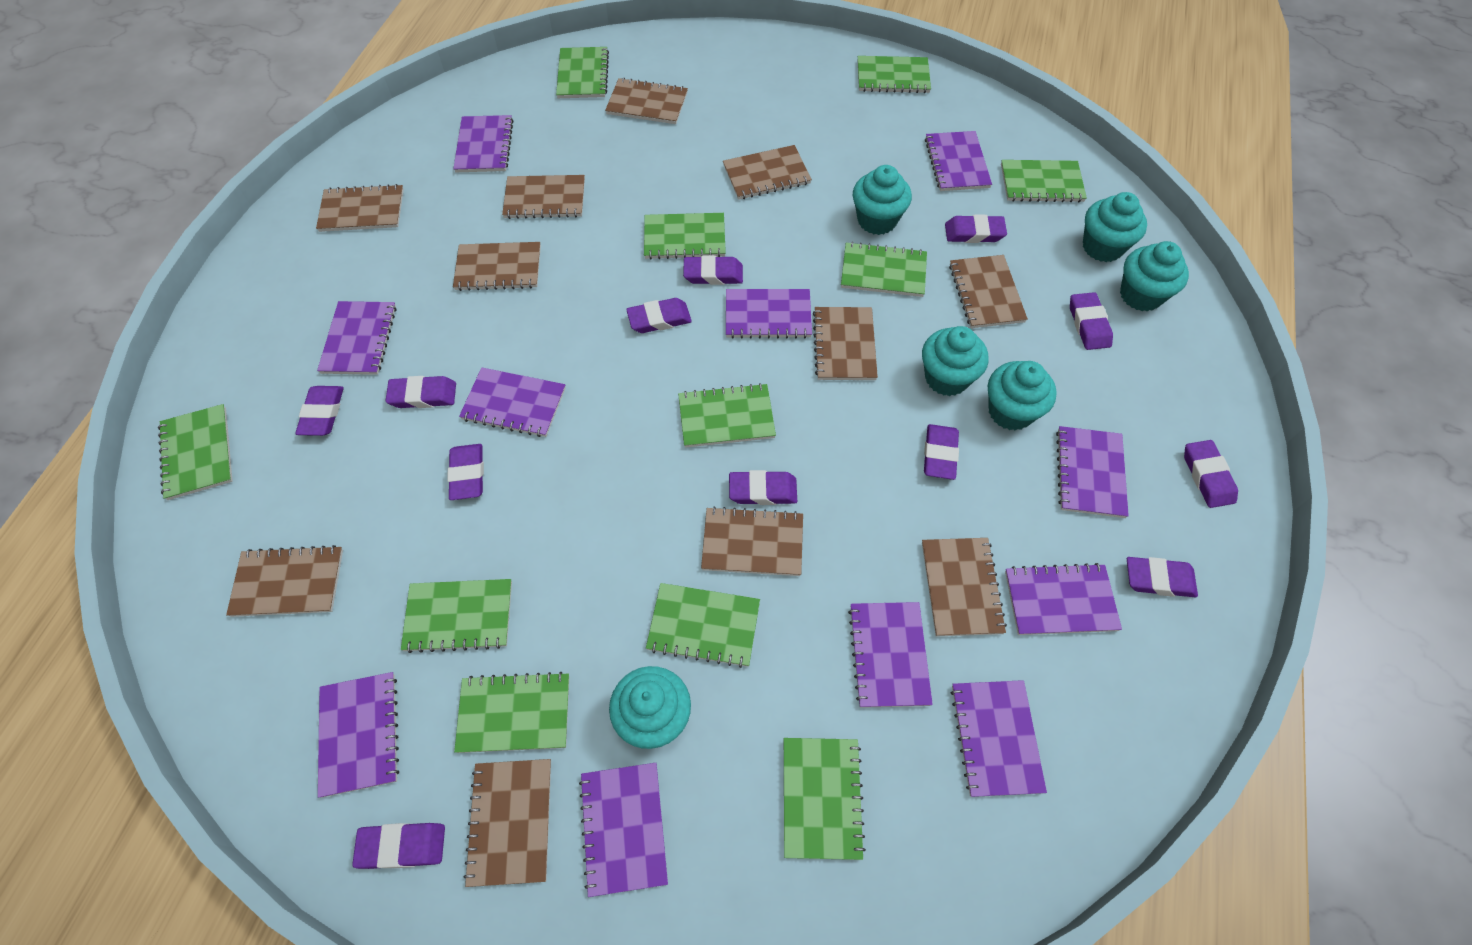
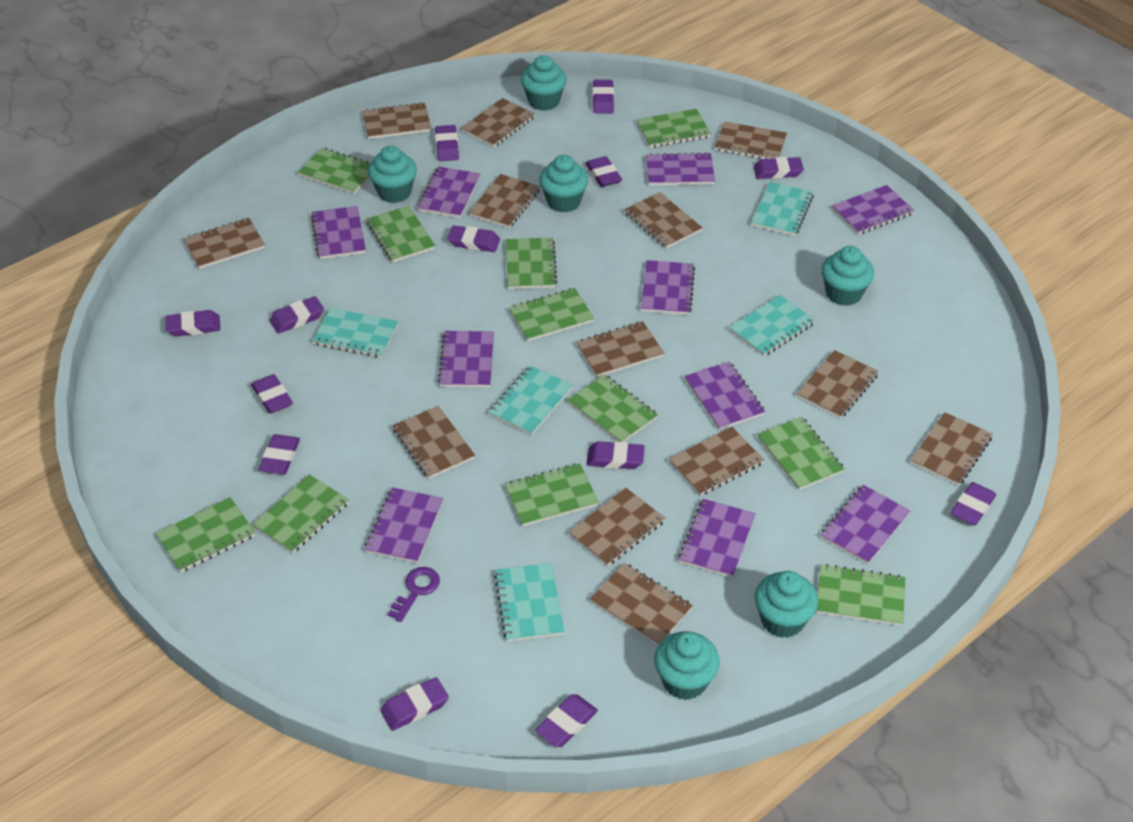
brown notebook: [226,545,343,617] [316,184,404,232] [453,242,541,291] [464,759,551,887] [502,175,585,219] [605,78,688,124] [701,506,803,576] [723,145,812,200] [813,307,878,380] [922,538,1007,637] [949,255,1028,328] = 11 -> [183,218,265,269] [362,102,431,139] [392,406,475,479] [461,98,535,147] [469,174,540,228] [569,488,665,566] [576,321,664,377] [590,563,693,645] [624,192,703,248] [669,427,764,496] [715,121,787,159] [797,350,879,419] [911,412,993,486] = 13
purple eraser: [295,386,344,436] [352,823,445,869] [386,376,456,408] [448,444,484,500] [626,298,692,333] [683,255,743,285] [729,470,797,505] [924,424,959,480] [945,215,1007,243] [1070,292,1113,350] [1127,557,1198,598] [1184,440,1238,508] = 12 -> [165,310,221,337] [251,374,293,414] [259,434,300,474] [269,296,324,333] [380,677,449,731] [435,125,459,161] [447,225,500,252] [535,694,598,747] [585,156,622,187] [587,441,645,469] [592,80,614,113] [754,157,804,179] [950,482,996,526] = 13
purple key: none = 0 -> [388,567,440,622] = 1
purple notebook: [317,301,397,375] [318,672,399,798] [453,115,513,172] [459,367,566,437] [579,763,668,897] [726,289,812,339] [848,602,933,708] [925,131,992,191] [951,680,1047,797] [1005,563,1122,635] [1056,426,1129,518] = 11 -> [311,206,366,259] [364,487,443,563] [417,166,480,218] [438,331,494,388] [641,260,695,315] [646,152,715,186] [678,499,756,578] [684,362,765,430] [821,485,911,564] [832,185,914,235] = 10
turquoise notebook: none = 0 -> [312,308,399,358] [489,366,573,435] [494,563,565,642] [729,295,815,356] [751,182,814,236] = 5

